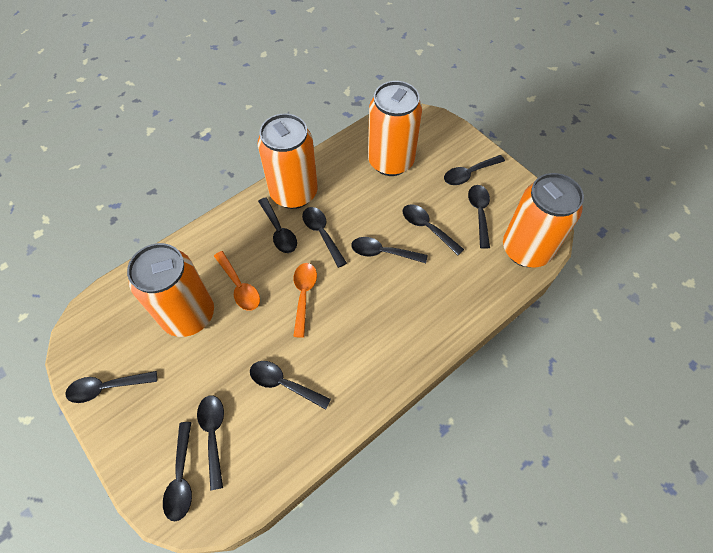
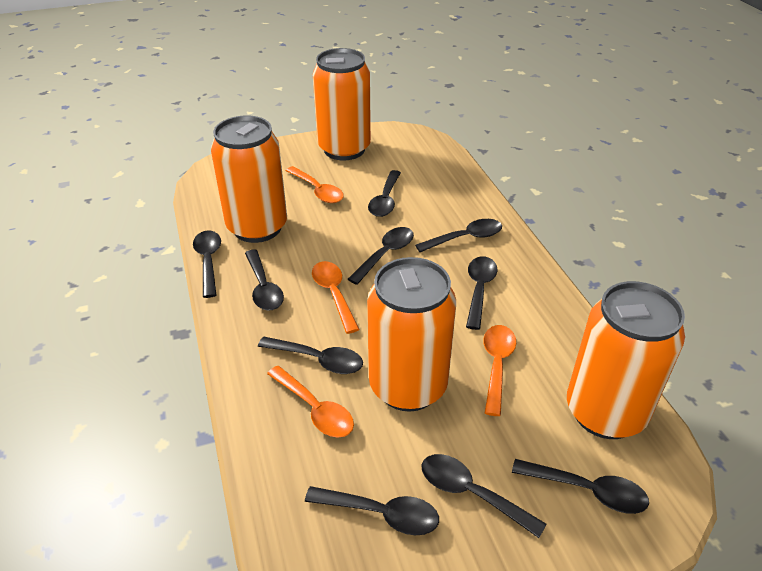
orange spoon: [214,251,260,311] [293,263,317,338] = 2 -> [267,366,354,438] [286,166,344,203] [312,261,360,334] [483,325,516,416] = 4

